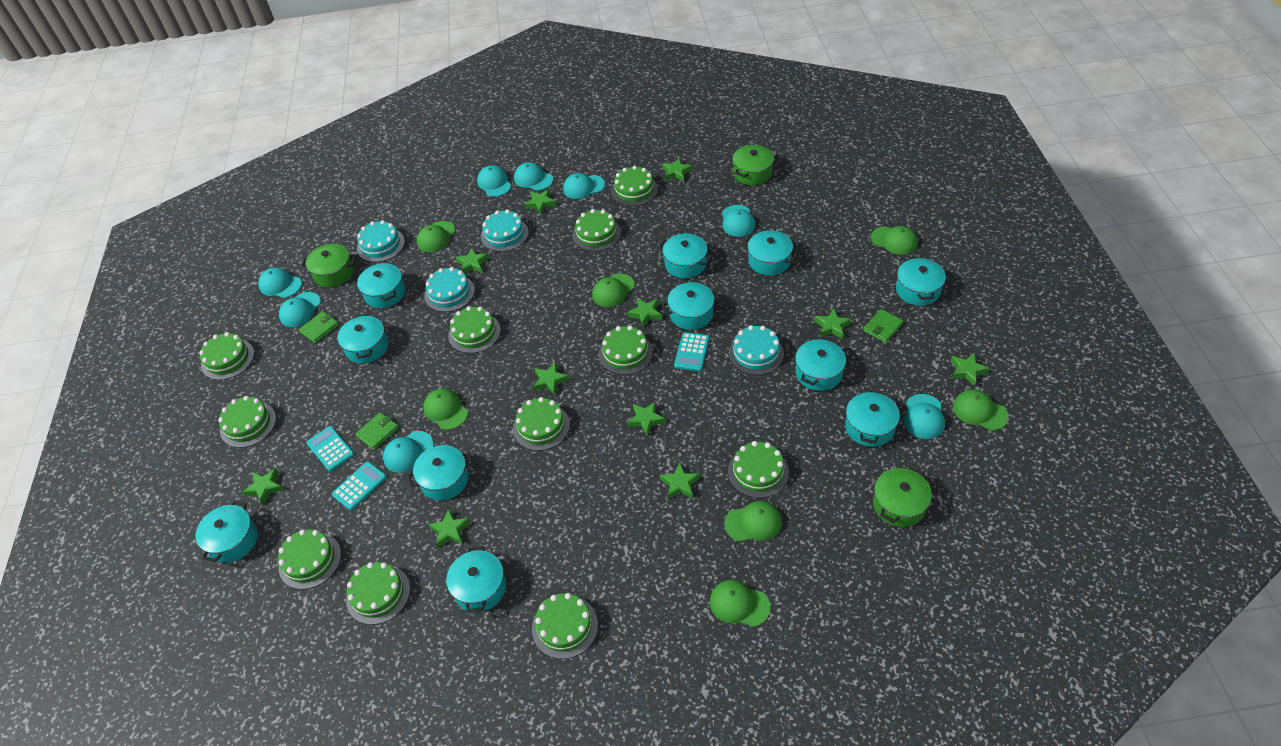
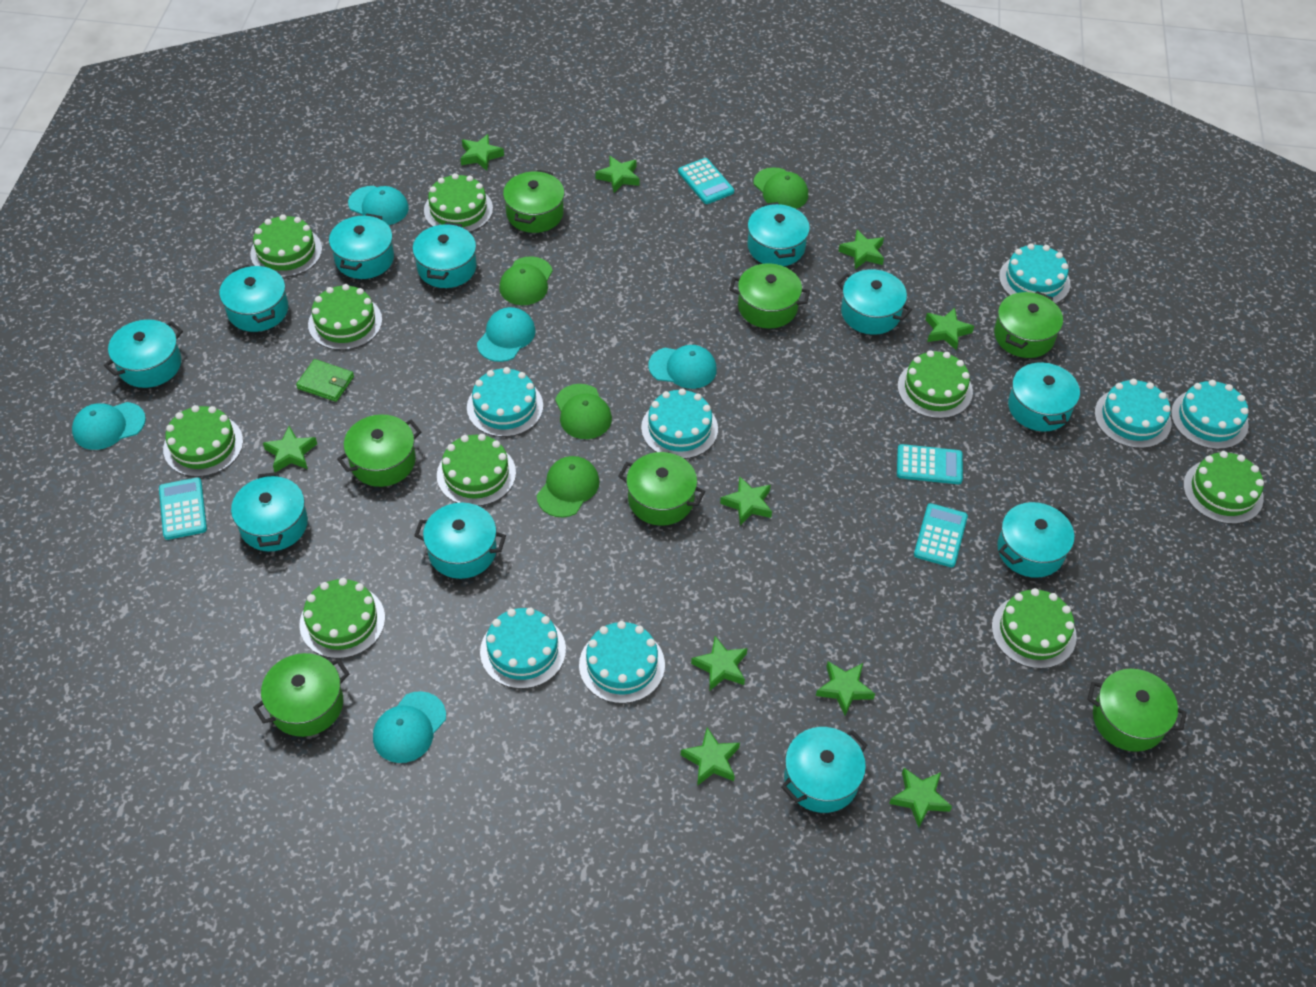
green cake: [199,332,254,380] [218,396,276,448] [278,529,341,589] [346,562,410,625] [448,306,501,353] [513,397,570,451] [532,593,598,659] [573,209,621,251] [599,326,653,375] [611,166,658,206] [728,441,789,498] = 11 -> [163,405,243,477] [250,214,322,277] [299,578,385,659] [308,284,382,350] [424,173,493,232] [437,434,516,506] [898,350,973,419] [992,588,1077,669] [1183,451,1264,524] = 9
green cap: [417,221,455,252] [423,388,468,430] [592,273,635,307] [710,580,771,627] [724,501,782,542] [871,226,918,255] [953,389,1009,431] = 7 -> [499,256,553,305] [537,456,600,517] [555,384,612,439] [754,167,808,209] = 4
green pot: [301,244,356,287] [732,145,774,185] [873,466,932,527] = 3 -> [253,653,349,737] [337,414,421,487] [503,170,564,233] [618,452,706,526] [729,263,810,329] [994,291,1063,358] [1087,669,1187,752] = 7
green star: [242,468,284,505] [428,508,471,548] [456,248,489,274] [524,189,557,215] [533,362,569,395] [627,298,662,327] [627,402,666,436] [660,462,700,499] [662,158,693,182] [814,308,851,339] [951,352,990,387] = 11 -> [263,426,317,472] [460,134,504,171] [595,156,640,193] [681,727,740,786] [691,636,747,691] [720,476,772,525] [816,661,875,716] [838,230,884,269] [889,768,952,828] [925,308,974,350] = 10
green wallet: [299,311,339,343] [355,412,399,450] [863,309,904,343] = 3 -> [296,359,354,402] = 1
turquoise cake: [357,220,405,262] [424,267,475,312] [481,210,529,252] [729,325,784,375] = 4 -> [467,367,543,437] [480,608,566,689] [579,621,665,704] [641,388,718,459] [999,243,1070,304] [1094,379,1171,448] [1171,380,1249,449] = 7
turquoise calculator: [306,426,354,471] [332,461,387,510] [674,332,710,371] = 3 -> [159,477,207,540] [678,158,734,204] [897,444,963,484] [914,503,968,567] = 4
turquoise cap: [258,267,302,298] [279,292,321,327] [383,431,434,473] [477,165,511,197] [514,162,553,191] [563,173,605,199] [722,205,756,237] [904,394,945,439] = 8 -> [72,402,146,450] [348,186,409,225] [373,691,446,763] [477,307,535,362] [648,345,717,389] = 5

